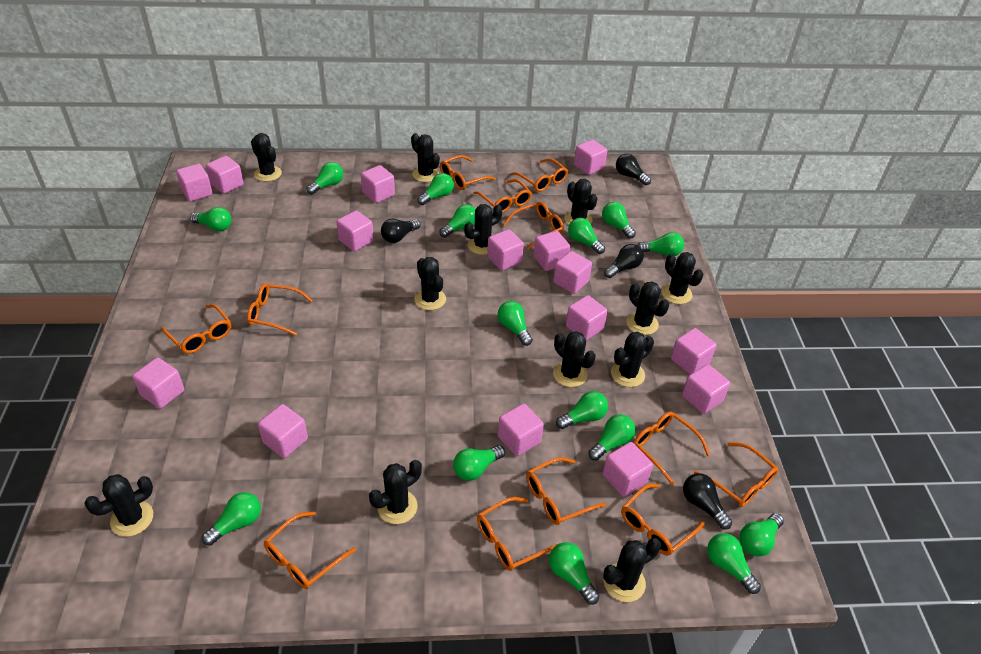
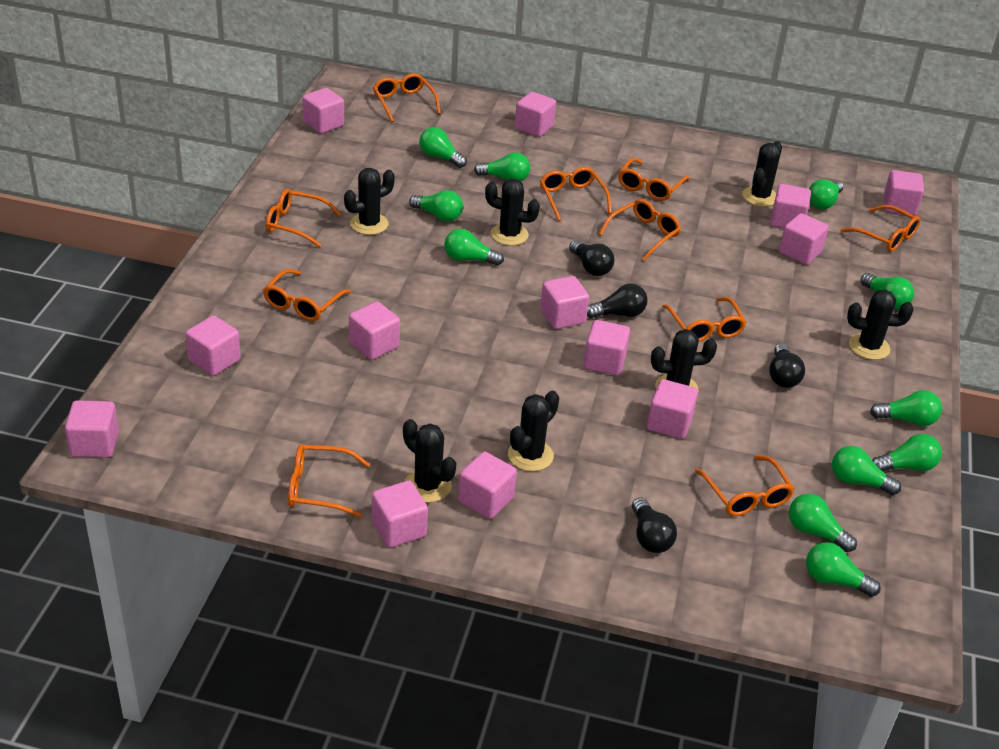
black cactus: [84,474,153,537] [251,133,282,182] [369,460,422,524] [411,133,440,182] [414,257,446,310] [464,204,502,255] [553,331,596,387] [564,179,598,225] [603,538,661,602] [611,332,654,387] [627,281,669,335] [661,252,703,304] = 12 -> [344,168,395,235] [403,419,456,503] [485,179,540,246] [508,391,559,471] [651,329,717,389] [742,141,782,207] [847,290,913,360] = 7
green light bulb: [190,207,232,232] [202,492,261,546] [306,162,343,195] [417,173,454,205] [440,204,475,238] [453,445,505,481] [497,301,532,346] [549,542,599,605] [556,391,608,429] [568,218,605,254] [588,414,636,461] [602,202,636,239] [637,232,684,256] [707,533,761,594] [739,513,784,557] = 15 -> [409,190,463,222] [419,127,467,168] [444,229,504,266] [474,153,530,181] [789,494,857,552] [806,542,881,597] [809,179,843,209] [832,446,901,495] [860,273,914,309] [870,390,942,426] [872,434,942,471] = 11
orange glasses: [161,304,231,354] [247,283,313,336] [264,511,356,589] [440,155,496,190] [474,179,532,213] [477,497,558,571] [503,201,564,250] [511,158,568,192] [526,457,606,525] [621,484,705,555] [633,412,710,486] [694,442,778,507] = 12 -> [263,269,351,321] [266,189,341,247] [288,444,370,518] [373,73,441,122] [540,167,612,221] [599,199,681,261] [618,158,689,201] [662,297,746,342] [695,455,794,516] [840,205,920,252] = 10
pink cube: [132,357,184,409] [176,164,212,202] [206,156,244,194] [258,404,308,458] [336,210,374,251] [361,165,395,203] [487,229,524,270] [498,403,544,456] [533,231,570,271] [553,251,592,294] [566,295,608,340] [574,139,608,175] [603,442,653,497] [671,328,717,375] [682,364,730,414] = 15 -> [65,400,119,458] [185,315,241,376] [302,88,344,134] [349,301,400,360] [372,480,428,548] [458,452,517,519] [515,92,556,137] [540,276,589,329] [583,320,630,376] [647,379,698,439] [770,184,811,229] [779,213,829,265] [883,170,924,216] = 13

